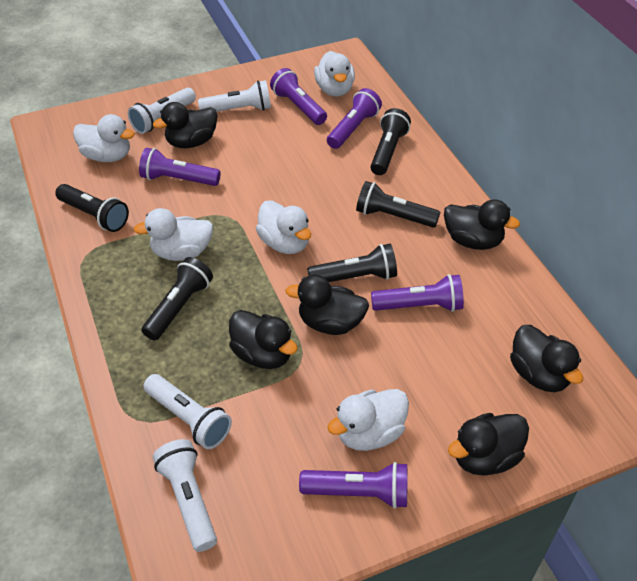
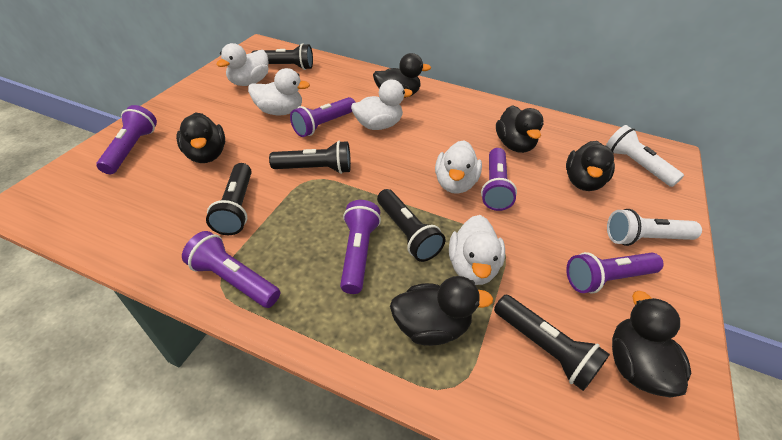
purple flashlight: [139,148,221,186] [270,68,327,125] [299,462,407,509] [327,88,382,149] [371,274,464,312] = 5 -> [96,105,157,174] [182,231,280,308] [290,97,356,137] [340,200,381,294] [481,148,517,211] [566,252,664,293] = 6
white flashlight: [128,88,196,134] [143,374,232,450] [153,439,217,552] [198,80,271,112] = 4 -> [606,125,684,187] [607,209,702,246] = 2

